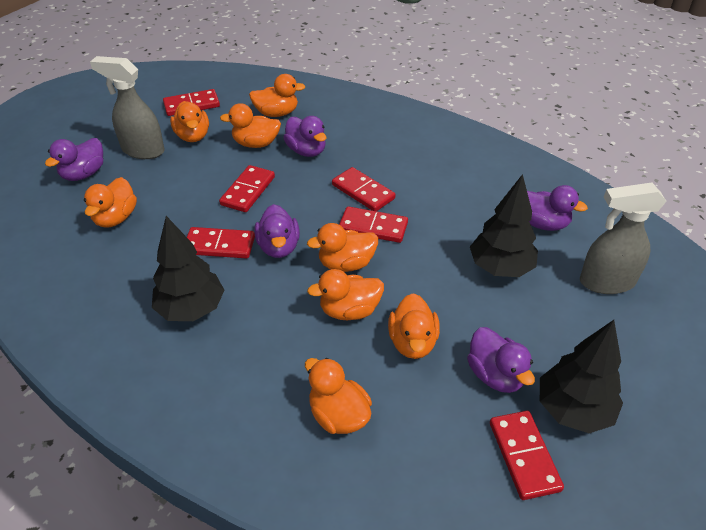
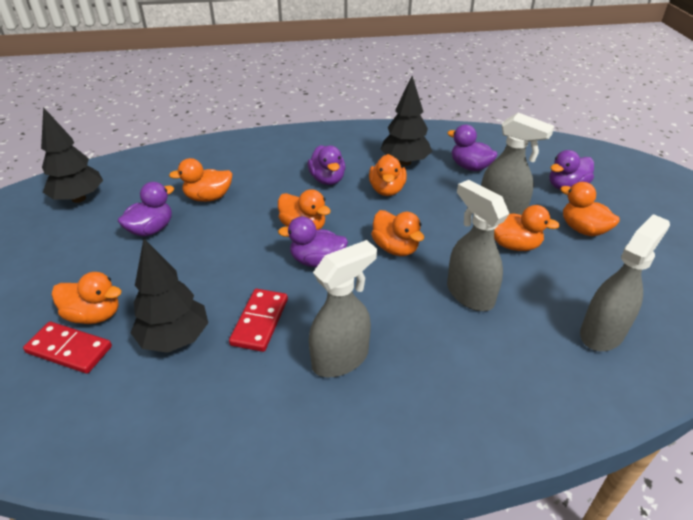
grey spray bottle: [90,56,164,159] [580,183,667,294] = 2 -> [309,240,377,378] [447,180,509,311] [481,113,554,215] [580,214,670,351] = 4
orange duck: [84,177,137,227] [170,101,209,142] [220,103,281,148] [249,74,306,117] [305,358,372,434] [307,223,378,272] [307,269,384,320] [388,293,440,359] = 8 -> [52,272,122,324] [169,158,232,202] [278,189,331,230] [369,154,407,196] [371,210,424,256] [494,205,560,251] [560,182,620,236] = 7
red domino: [163,89,220,116] [187,227,255,259] [219,165,275,212] [332,167,396,211] [339,206,408,243] [490,411,564,500] = 6 -> [23,322,112,374] [229,289,288,352] = 2

